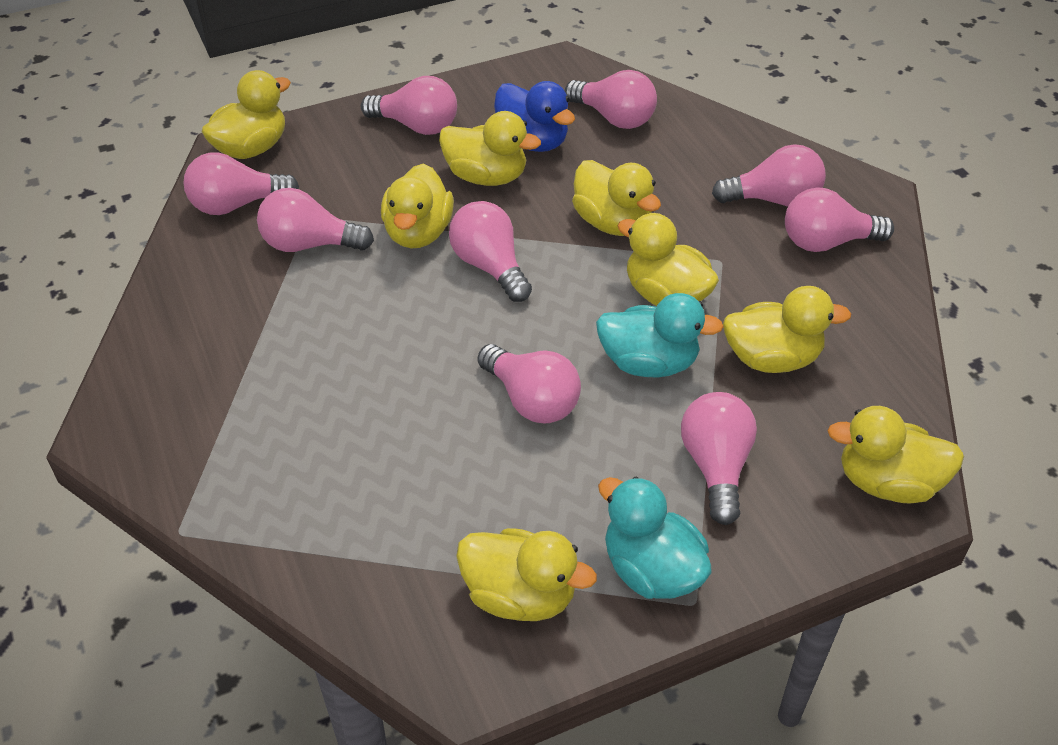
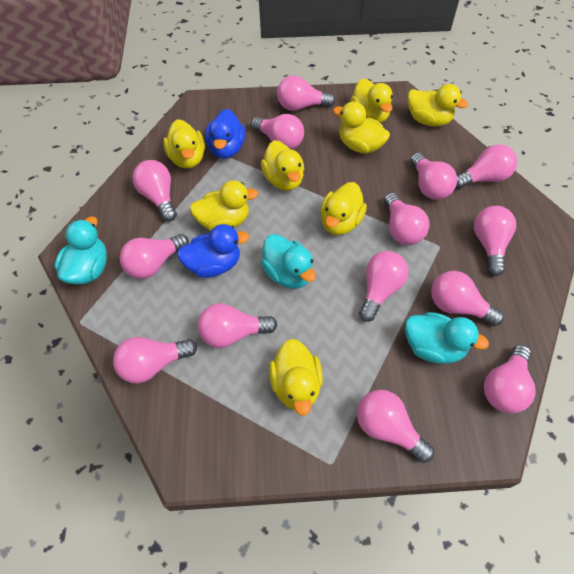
blue duck: [494,81,575,152] = 1 -> [177,224,249,278] [205,109,245,158] = 2
pink light bulb: [183,152,299,215] [257,188,374,252] [361,76,457,135] [449,201,532,302] [477,344,581,423] [565,70,657,129] [681,392,757,525] [712,144,826,207] [785,187,894,252] = 9 -> [113,337,197,384] [120,234,189,279] [132,160,177,222] [198,303,278,348] [251,114,304,150] [277,75,335,111] [357,390,434,463] [359,251,409,322] [384,193,429,245] [410,153,457,200] [431,271,504,326] [456,144,517,189] [474,206,516,276] [484,344,536,413] = 14
turquoise duck: [596,293,724,378] [598,477,712,599] = 2 -> [55,217,107,285] [261,234,316,289] [405,312,489,364] = 3

